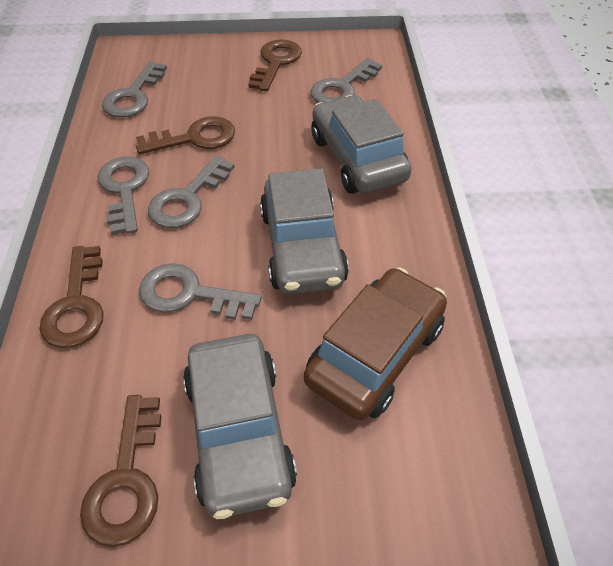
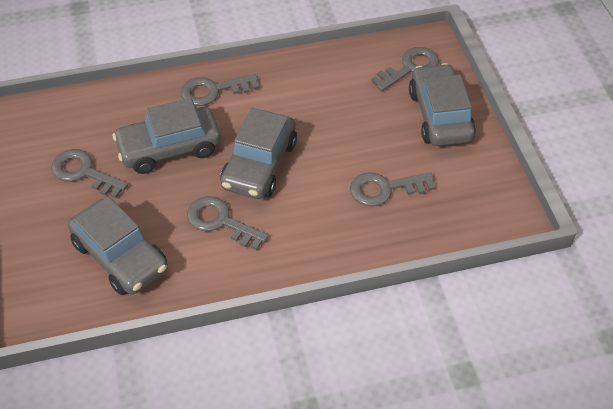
brown car: [304,268,447,420] = 1 -> none = 0
brown key: [39,246,104,348] [80,395,162,547] [136,116,235,154] [248,39,302,92] = 4 -> none = 0
grey car: [183,334,297,519] [260,168,349,294] [312,95,411,194] = 3 -> [68,196,168,295] [113,98,221,174] [221,108,297,199] [409,63,476,146] = 4

